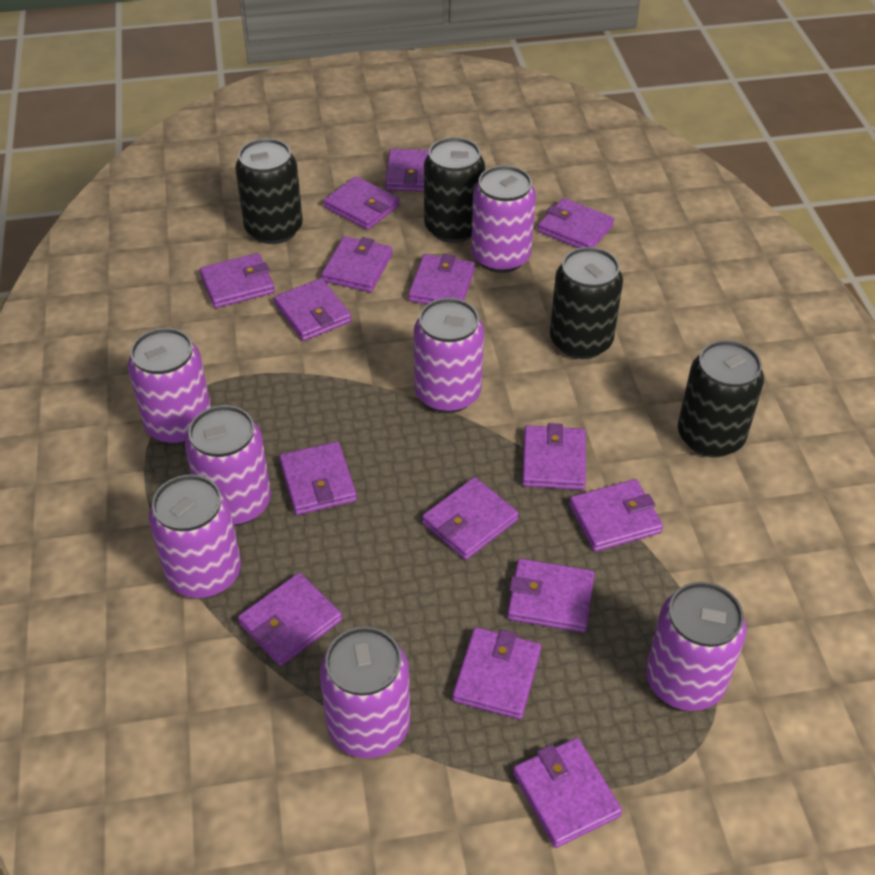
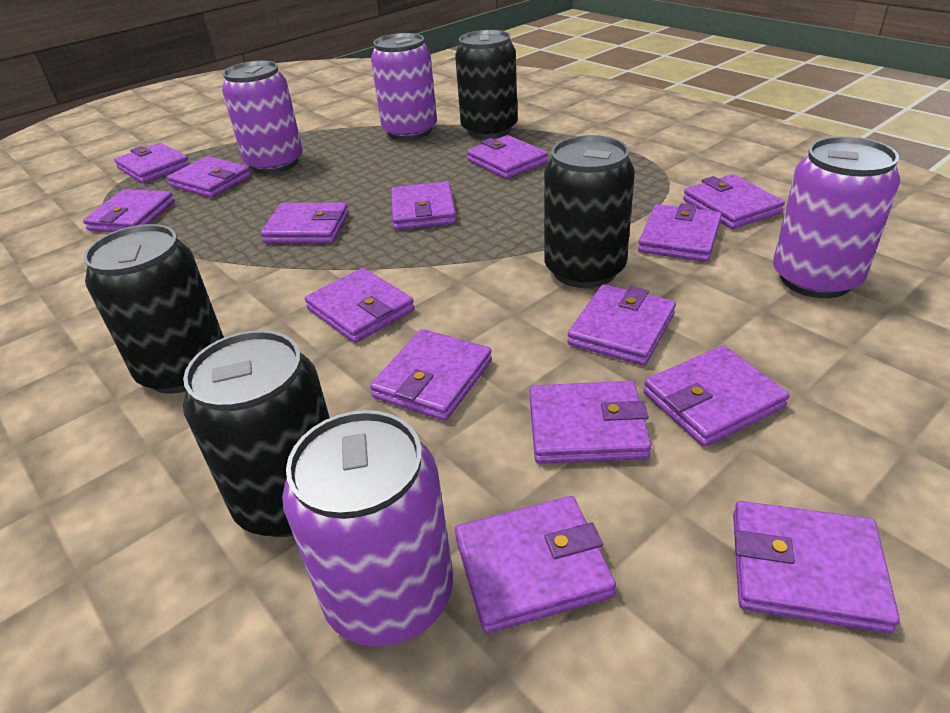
purple can: [128,328,211,445] [149,474,241,598] [185,405,271,526] [320,627,410,758] [414,298,484,413] [471,165,536,273] [646,582,747,711] = 7 -> [222,61,303,174] [282,410,453,647] [371,33,437,141] [773,136,900,298] = 4

